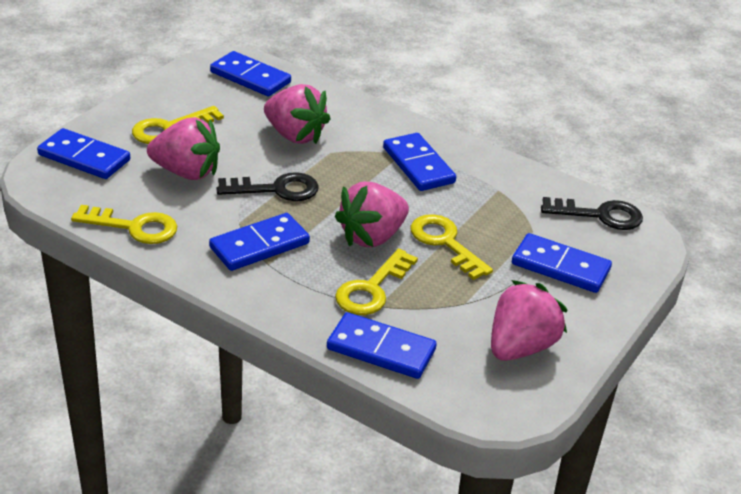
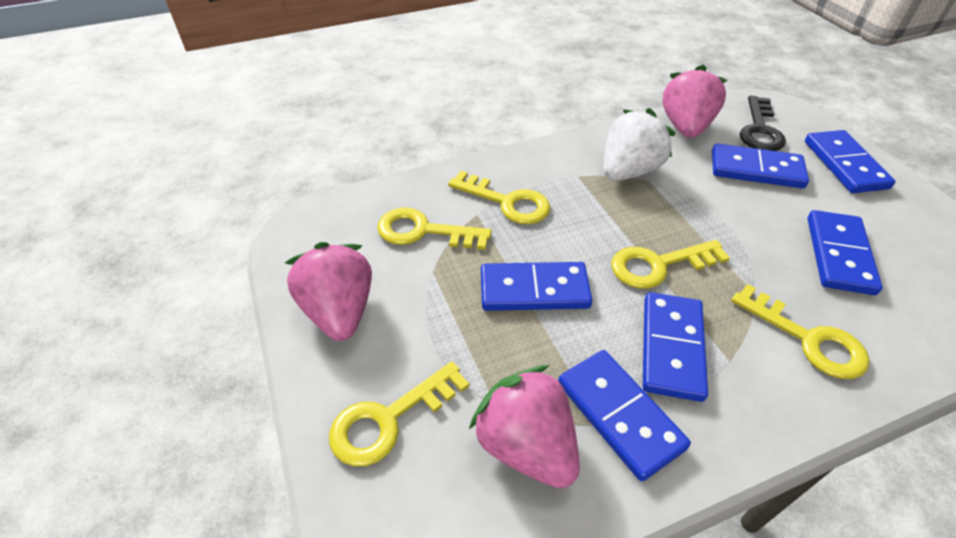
black key: [216,172,319,201] [541,197,643,230] = 2 -> [740,96,786,151] = 1
pink strawberry: [147,117,220,180] [264,84,330,144] [335,182,409,248] [491,280,568,361] = 4 -> [285,242,372,341] [469,365,580,488] [662,65,727,138] = 3
white strawberry: none = 0 -> [603,108,676,181] = 1
yellow key: [71,205,177,244] [132,106,224,144] [335,249,418,315] [411,214,493,280] = 4 -> [329,361,469,466] [377,207,492,250] [448,171,550,224] [611,240,730,289] [731,284,870,379] = 5

